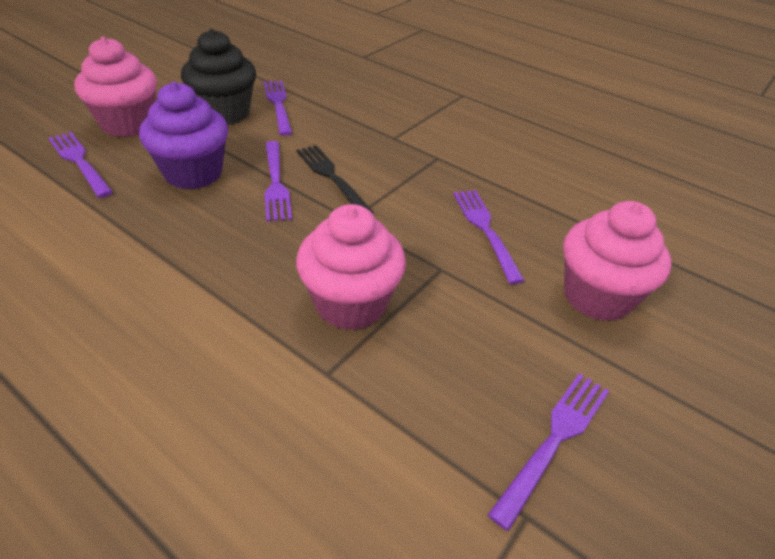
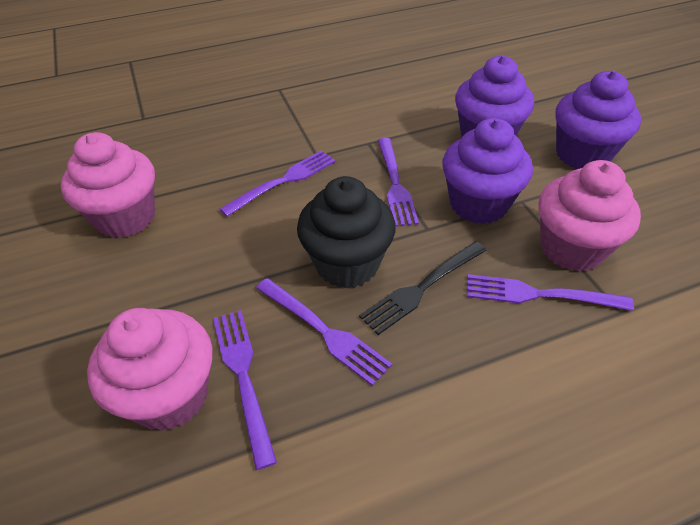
purple cupcake: [139,82,228,190] = 1 -> [442,118,533,224] [455,55,534,138] [556,70,641,169] = 3

